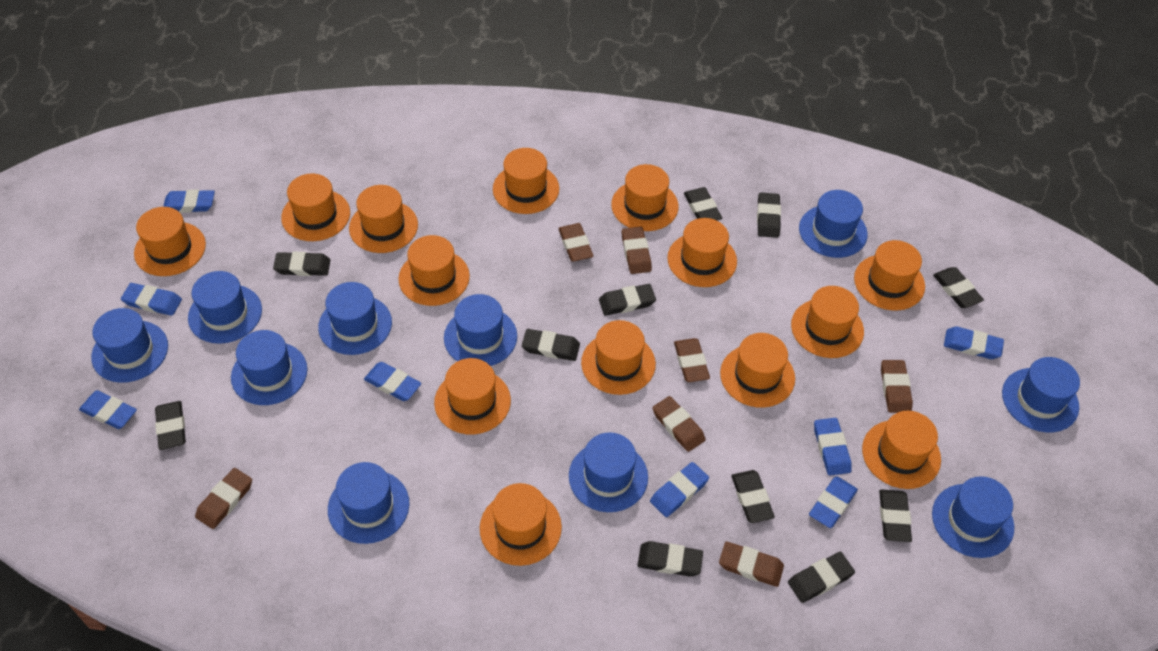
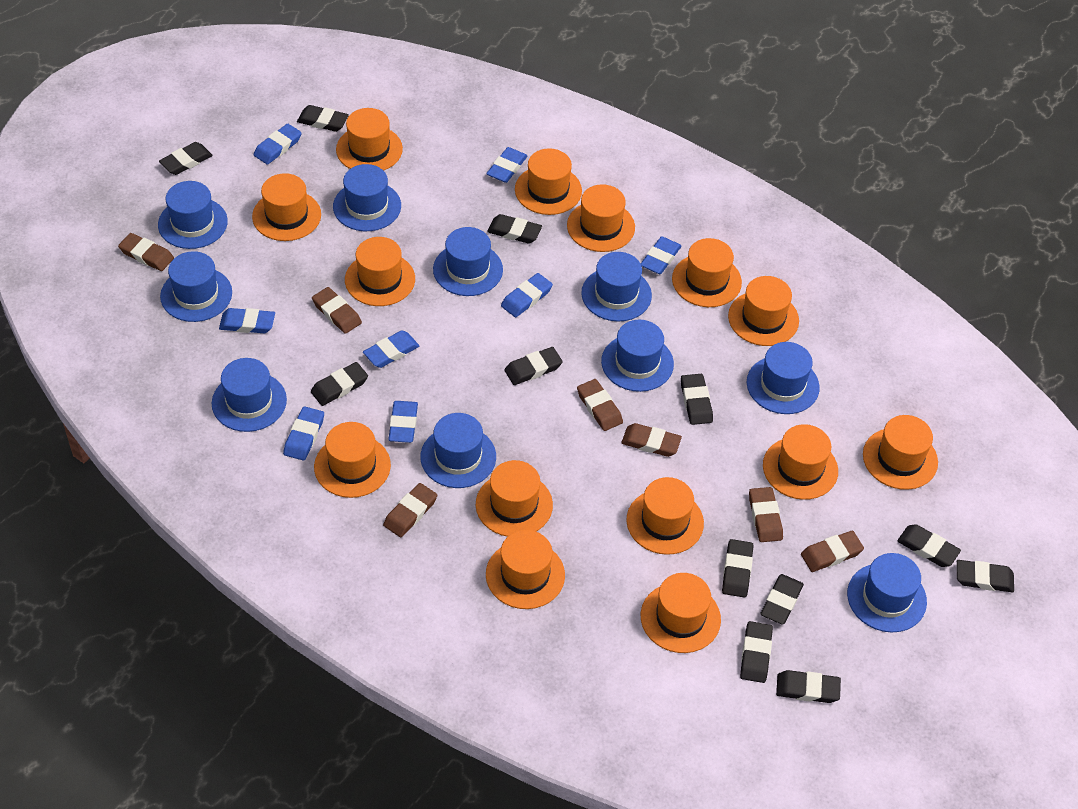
black eraser: [155,401,186,450] [273,252,330,276] [522,329,580,361] [599,284,656,316] [637,541,703,577] [684,187,722,220] [731,470,775,523] [757,193,781,238] [788,552,855,603] [879,489,912,542] [933,267,984,308] = 11 -> [159,142,213,175] [297,105,349,132] [311,362,368,406] [487,214,542,244] [505,347,563,385] [681,374,713,425] [722,539,754,597] [740,621,773,683] [760,574,804,625] [776,670,841,703] [897,524,961,567] [957,560,1014,592] = 12

